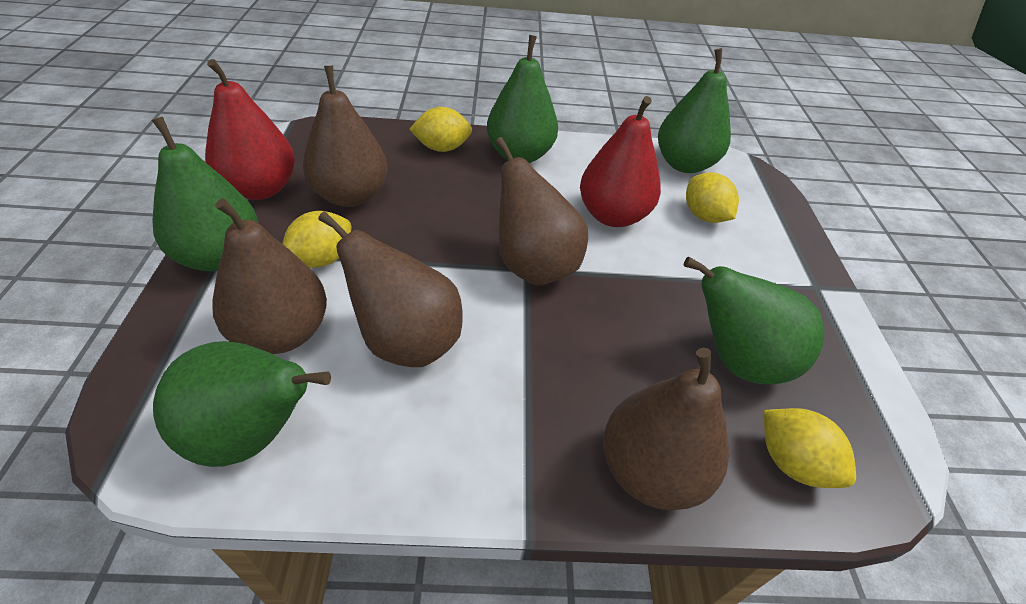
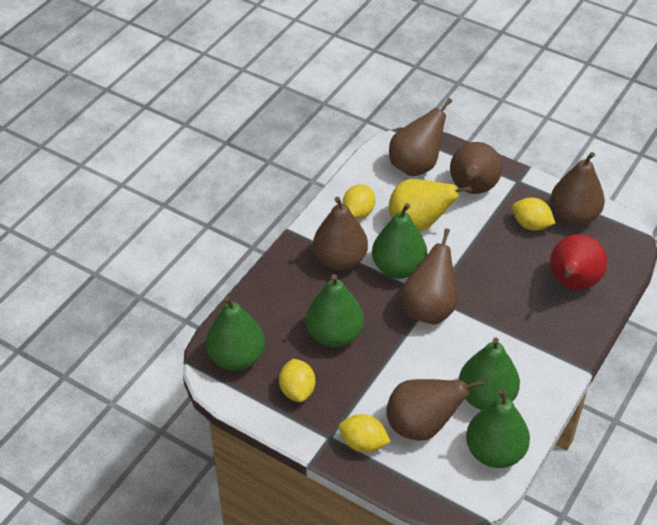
brown pear: [212,198,327,354] [303,66,388,207] [318,211,463,367] [495,137,588,286] [603,348,729,510] = 5 -> [313,197,368,270] [386,379,484,441] [389,98,453,177] [401,228,457,325] [450,142,502,194] [550,152,605,225] = 6
red pear: [205,59,295,200] [580,96,661,227] = 2 -> [550,234,607,290] = 1
yellow pear: none = 0 -> [389,179,472,232] = 1

